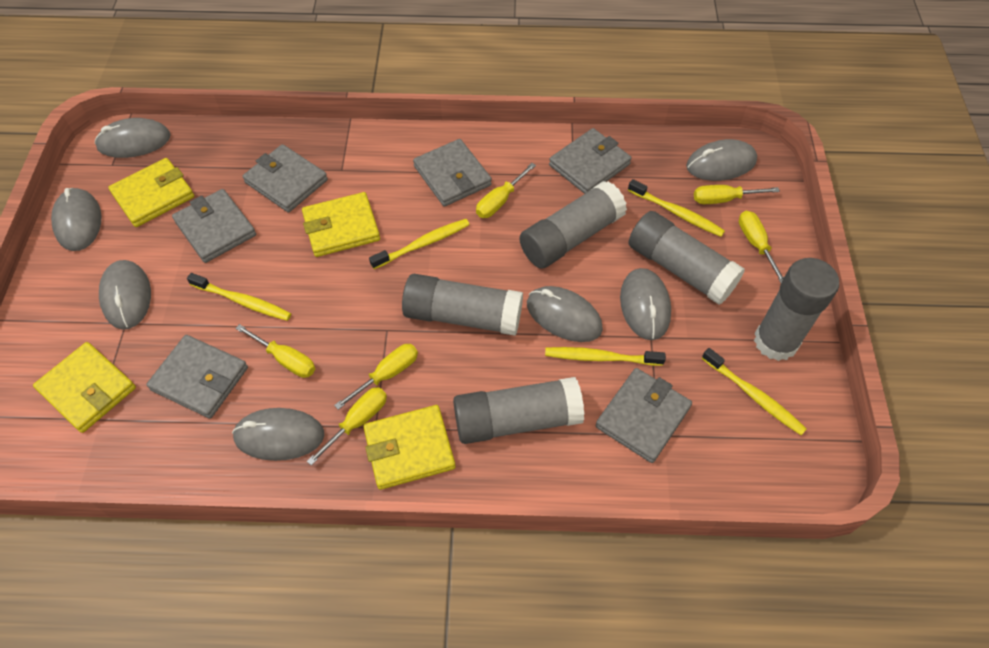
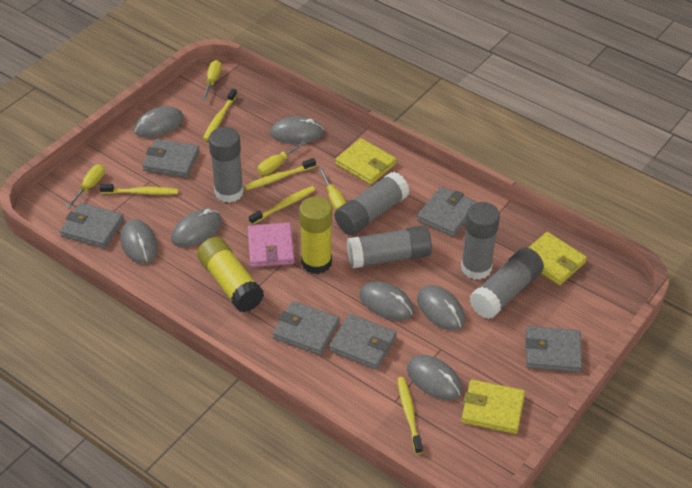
pink wallet: none = 0 -> [248,223,295,267] = 1
yellow glue stick: none = 0 -> [197,237,264,312] [299,196,332,274] = 2
yellow screwdriver: [235,324,315,378] [307,387,387,466] [334,344,418,410] [476,163,536,218] [694,185,780,204] [739,211,784,283] = 6 -> [66,164,105,208] [202,60,222,100] [258,141,306,175] [319,168,346,211] = 4
yellow wallet: [33,342,136,433] [108,158,194,227] [302,192,380,257] [363,405,456,490] = 4 -> [335,138,397,185] [461,379,525,434] [528,232,587,285] = 3

